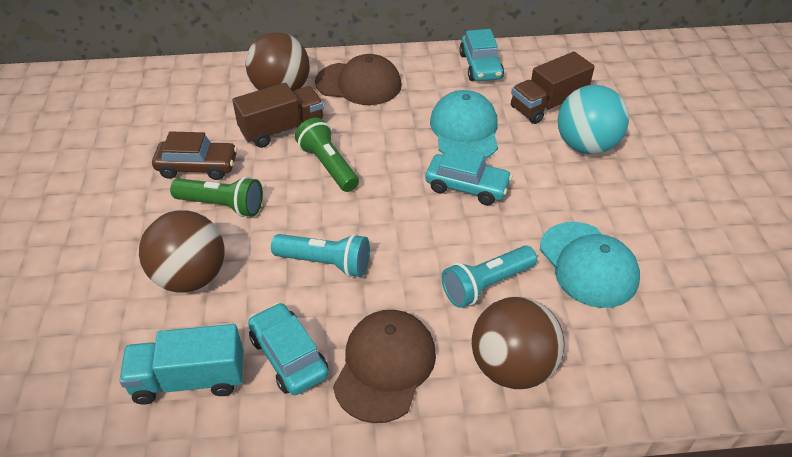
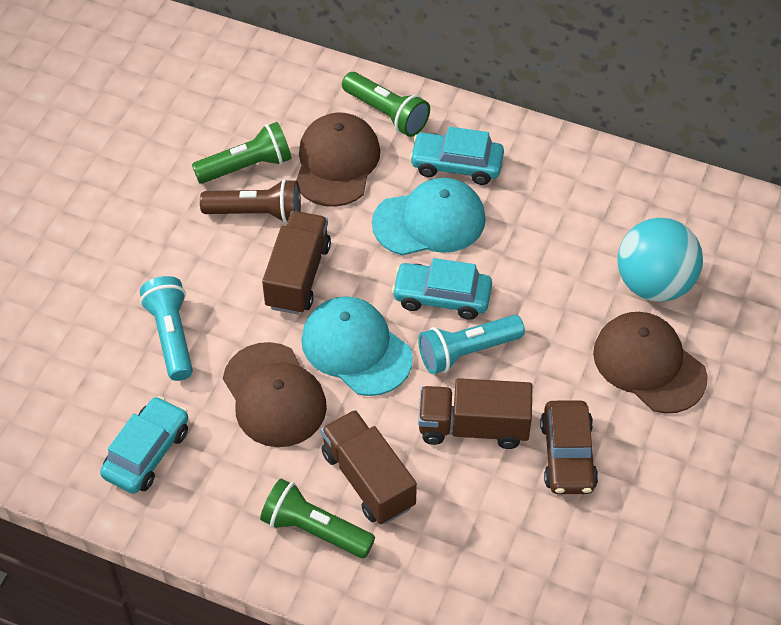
brown ball: [139,210,225,292] [245,32,310,91] [472,297,565,389] = 3 -> none = 0
brown cap: [315,54,402,105] [333,310,436,423] = 2 -> [223,342,327,447] [296,112,380,207] [593,312,708,413] = 3
brown flashlight: none = 0 -> [200,179,301,223] = 1
brown truck: [232,83,324,148] [511,52,595,124] = 2 -> [262,211,331,315] [321,410,417,524] [418,378,533,449] = 3
green flashlight: [170,176,263,217] [295,118,359,192] = 2 -> [192,122,292,184] [260,478,375,558] [342,72,430,137] = 3
turquoise truck: [119,324,243,405] = 1 -> none = 0

